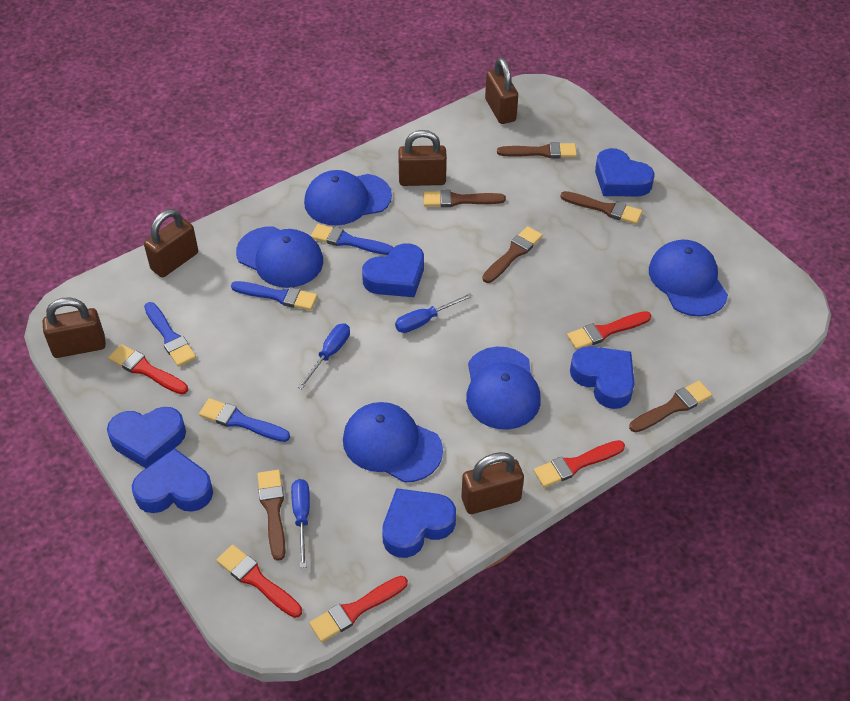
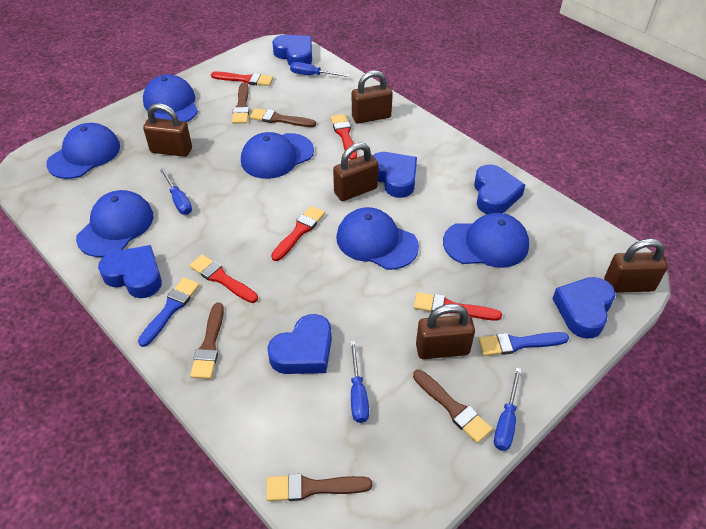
blue brush: [144,302,196,367] [199,398,290,442] [231,281,317,310] [311,224,393,255] = 4 -> [138,278,200,347] [478,332,569,356] = 2
blue cap: [236,226,323,288] [304,170,392,225] [343,402,443,483] [466,347,541,430] [649,240,728,317] = 5 -> [46,123,120,179] [76,190,154,257] [143,75,198,122] [241,132,314,179] [336,207,419,270] [443,213,529,268] = 6
blue screwdriver: [291,479,310,568] [298,323,350,389] [395,293,473,333] = 3 -> [160,168,192,215] [290,62,349,77] [350,341,369,423] [494,367,521,451] = 4
brown brush: [257,470,285,561] [423,190,506,207] [482,226,543,283] [497,142,577,158] [560,191,642,224] [629,381,712,432] = 6 -> [190,303,224,379] [232,83,249,124] [250,108,316,127] [266,474,372,501] [413,370,492,443] = 5

